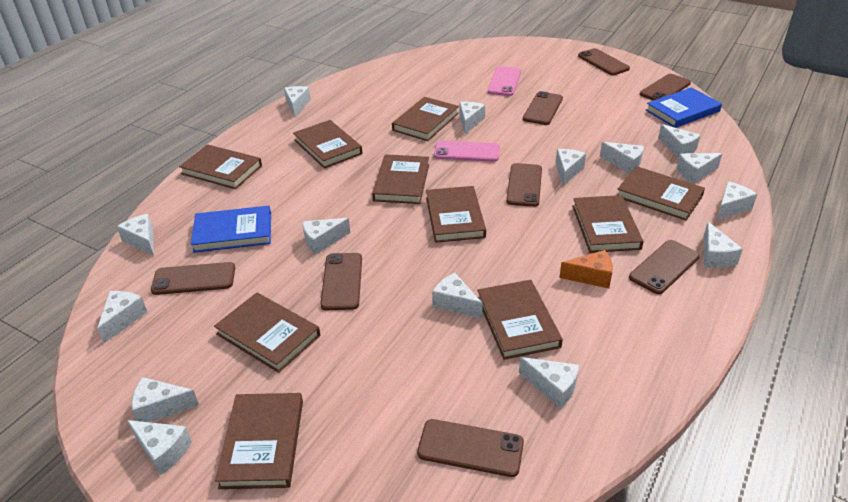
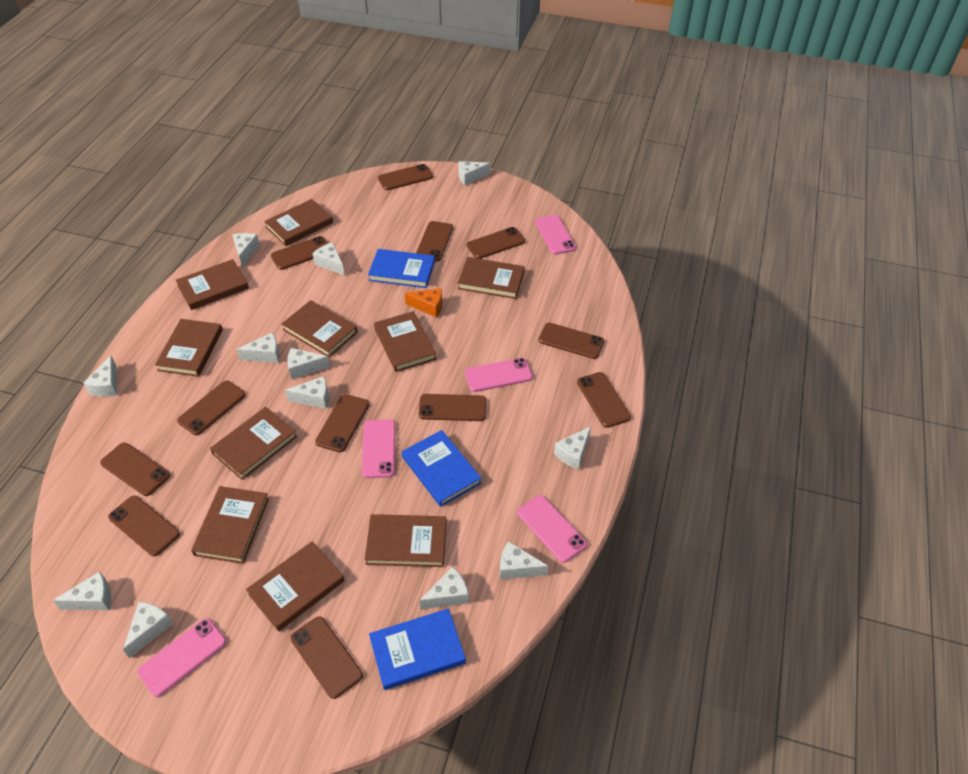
blue book: [191,206,271,253] [646,87,722,128] = 2 -> [368,249,435,288] [369,608,466,690] [402,430,481,507] = 3
brown phone: [151,262,235,295] [320,253,362,311] [417,419,524,477] [506,163,542,207] [523,91,563,125] [578,48,630,75] [629,240,700,294] [640,74,691,101] = 8 -> [100,442,170,496] [108,495,180,556] [177,381,246,435] [271,236,328,270] [290,616,363,699] [315,394,369,452] [378,164,433,190] [416,221,453,261] [418,394,486,421] [467,227,525,259] [538,323,604,359] [577,372,631,428] = 12
pink phone: [434,140,500,162] [488,66,521,96] = 2 -> [137,618,227,697] [362,419,395,478] [465,358,533,392] [517,495,587,563] [535,215,576,255] = 5
white cheese: [97,291,147,343] [116,214,154,256] [127,420,192,475] [132,377,199,422] [284,86,311,117] [302,218,350,255] [432,273,483,318] [459,102,485,134] [519,357,579,408] [555,149,586,186] [600,142,644,174] [658,124,700,159] [677,153,722,184] [703,222,743,268] [717,181,757,220] = 15 -> [53,572,111,610] [84,356,117,397] [123,602,173,658] [233,233,260,267] [237,333,280,363] [285,376,329,409] [287,348,330,379] [312,242,344,275] [419,567,469,610] [458,161,490,185] [500,541,548,580] [554,426,591,469] = 12

